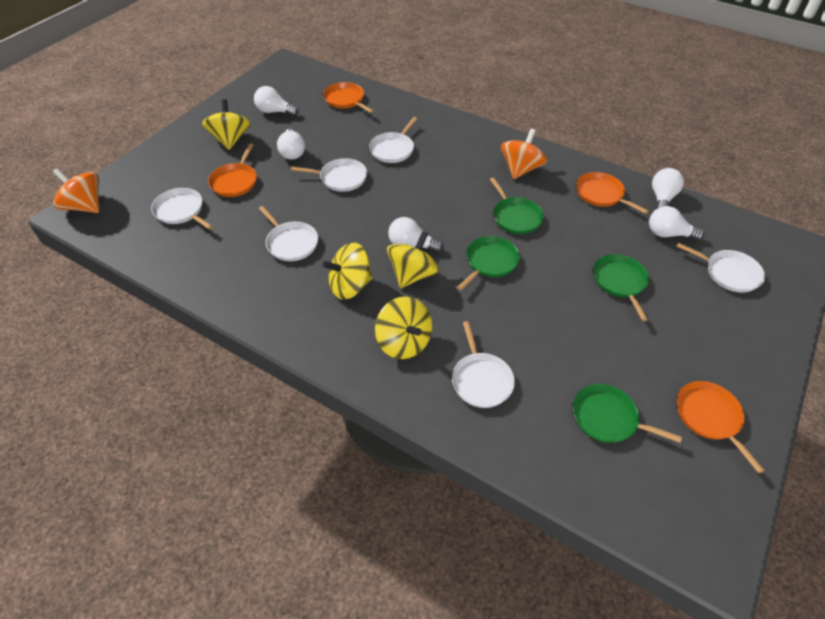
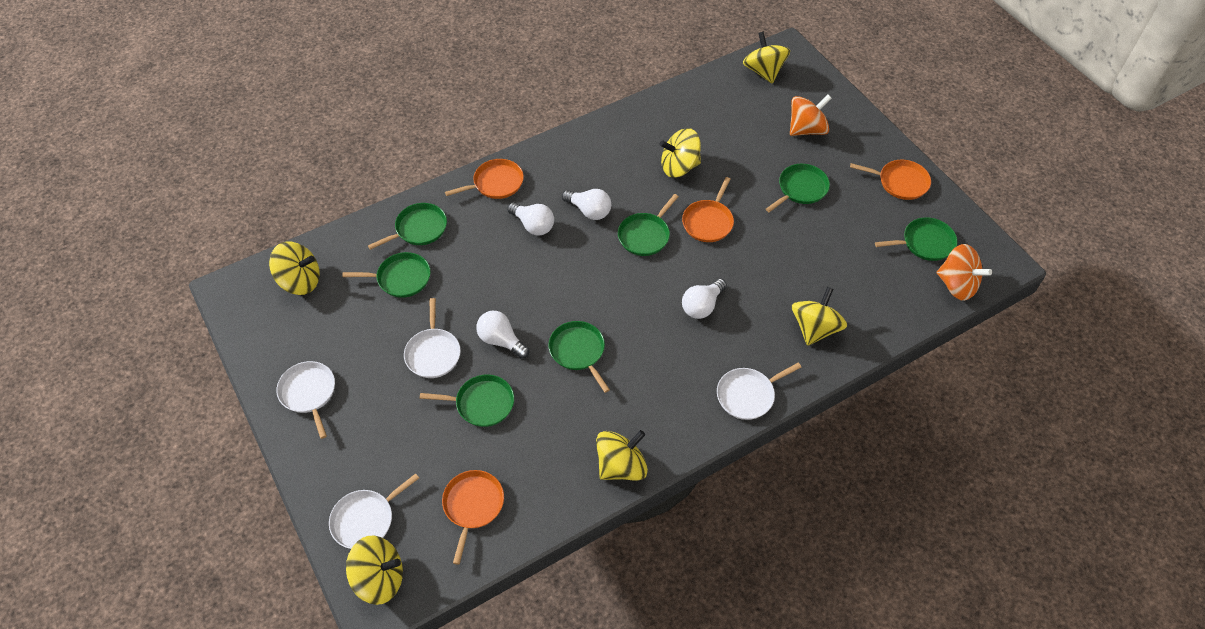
green pan: [457,236,520,291] [490,177,544,234] [573,384,682,443] [593,254,649,321] = 4 -> [342,252,431,298] [368,203,447,250] [420,374,514,427] [548,321,610,393] [618,194,679,256] [766,164,830,212] [875,217,958,261] = 7
white light bulb: [254,86,299,116] [277,129,305,160] [388,217,444,253] [649,206,704,241] [652,168,684,210] = 5 -> [476,311,529,359] [507,202,554,235] [562,189,611,220] [682,279,727,319] = 4
white pan: [151,188,213,229] [258,206,318,261] [291,158,367,192] [369,117,417,163] [452,321,515,408] [676,243,765,293] = 6 -> [277,361,335,439] [329,473,419,549] [404,298,461,378] [717,362,801,420] = 4
yellow spinning top: [202,99,251,150] [322,243,373,300] [375,296,432,359] [387,231,439,288] = 4 -> [269,242,320,295] [346,536,403,605] [596,430,648,481] [659,128,701,178] [743,32,790,83] [792,287,847,346] = 6

